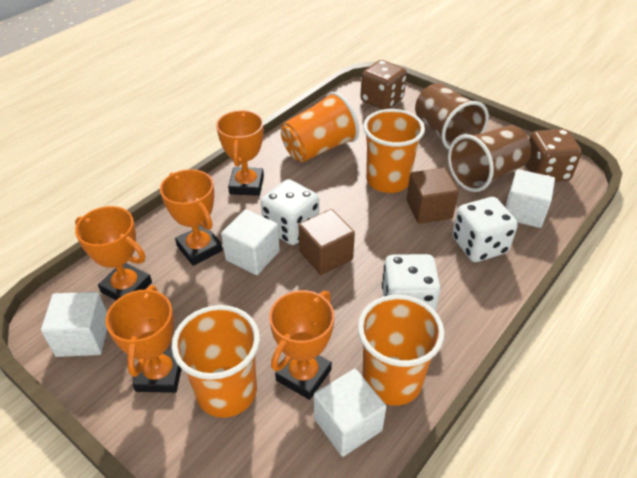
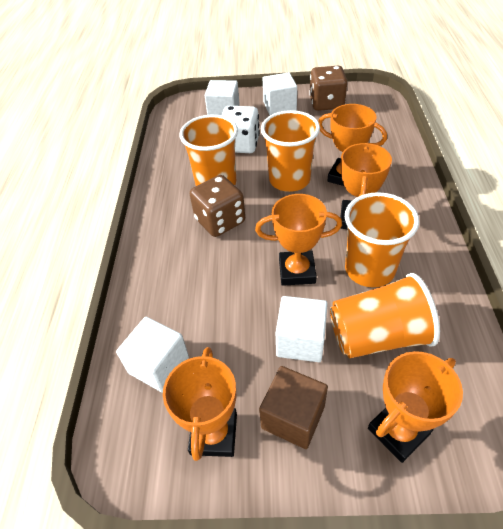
brown cube: [298,209,355,275] [406,168,459,224] = 2 -> [259,366,328,449] = 1
brown cup: [415,83,489,150] [448,125,531,192] = 2 -> none = 0
white dice: [261,179,319,245] [382,254,441,311] [452,197,518,262] = 3 -> [222,106,260,153] = 1

